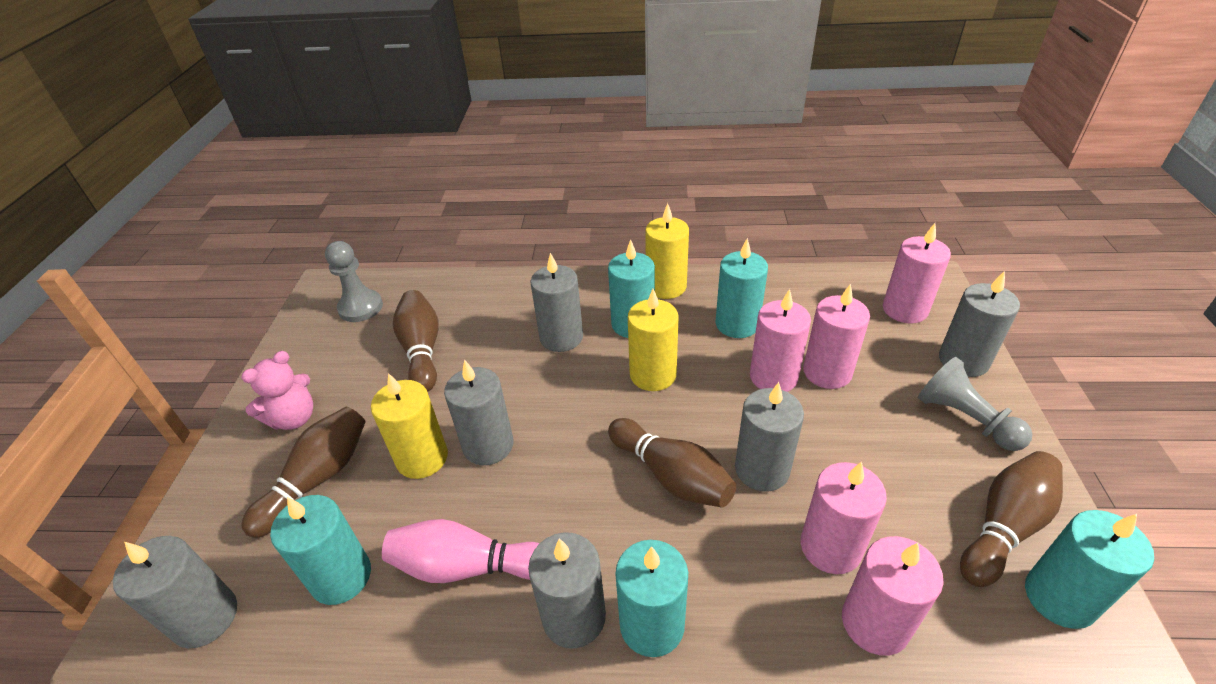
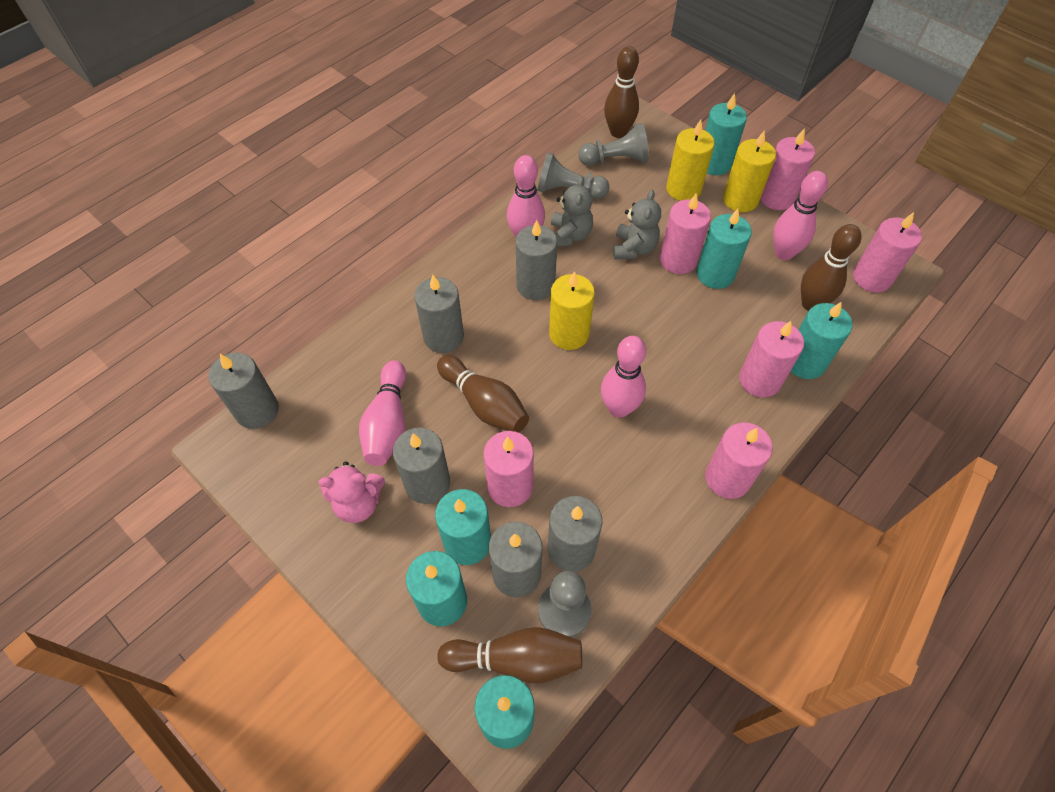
grey pawn: [325,241,383,322] [918,357,1032,451] = 2 -> [537,152,610,199] [538,571,591,637] [578,123,649,166] = 3
grey teddy bear: none = 0 -> [551,176,593,247] [613,189,661,259] = 2
pink bowling pin: [382,519,539,583] = 1 -> [359,360,406,466] [507,155,545,237] [601,336,646,418] [773,171,828,260] = 4
pink candle: [750,289,811,392] [801,462,887,574] [803,284,870,389] [842,536,944,656] [883,223,951,324] = 5 -> [484,431,534,507] [660,193,711,274] [705,422,773,499] [739,321,804,398] [760,128,815,210] [853,212,922,293] = 6
turquoise candle: [270,495,371,605] [608,239,655,338] [615,540,688,657] [715,238,768,338] [1025,510,1154,629] = 5 -> [406,551,467,627] [435,489,491,565] [474,675,535,749] [696,209,752,289] [705,93,747,175] [790,301,852,379] = 6

